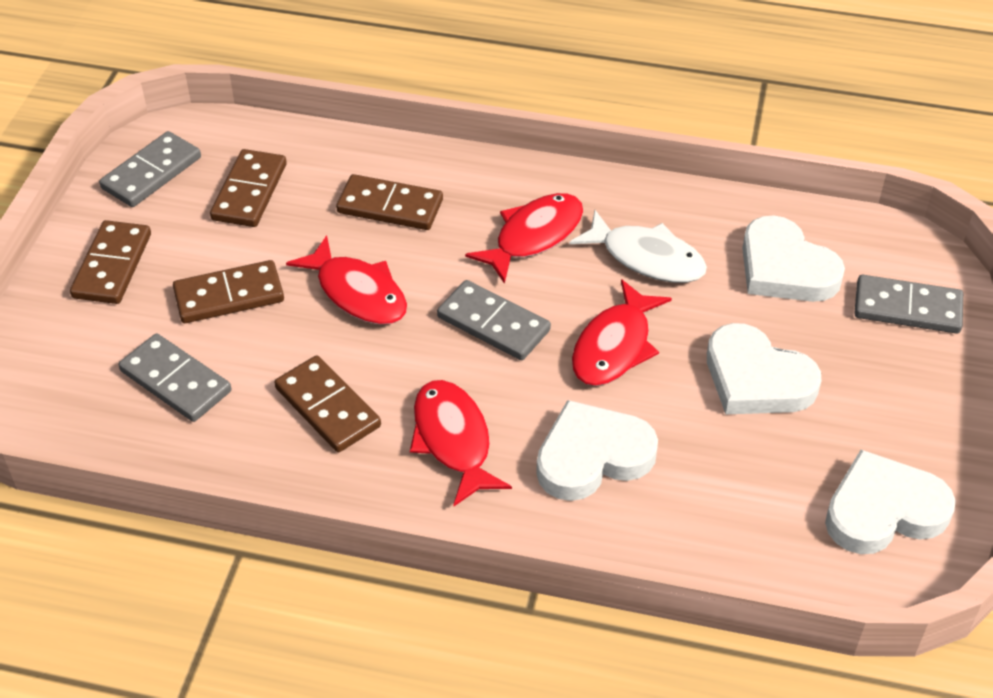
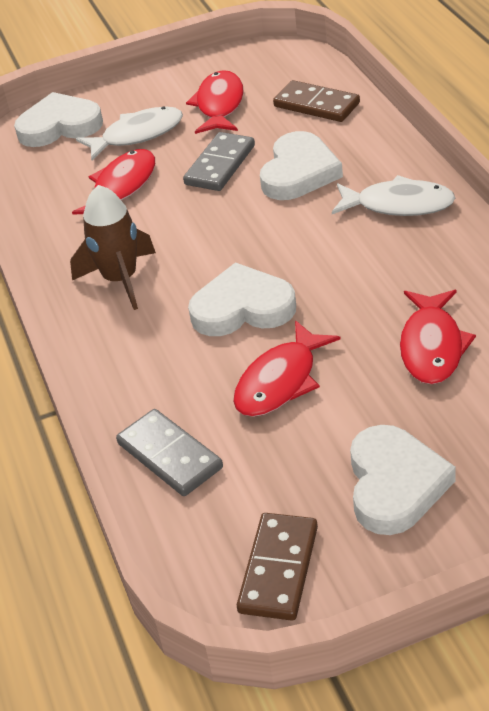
brown domino: [70,220,151,304] [173,260,284,323] [210,149,287,227] [274,356,381,452] [336,174,443,230] = 5 -> [237,513,318,621] [273,80,360,122] = 2
brown rocket: none = 0 -> [70,185,156,310] = 1
grey domino: [99,131,201,207] [118,333,231,422] [437,280,551,360] [854,275,963,334] = 4 -> [116,409,223,496] [183,132,255,191] = 2
white fish: [570,210,707,283] = 1 -> [76,106,183,160] [332,175,455,216] = 2

